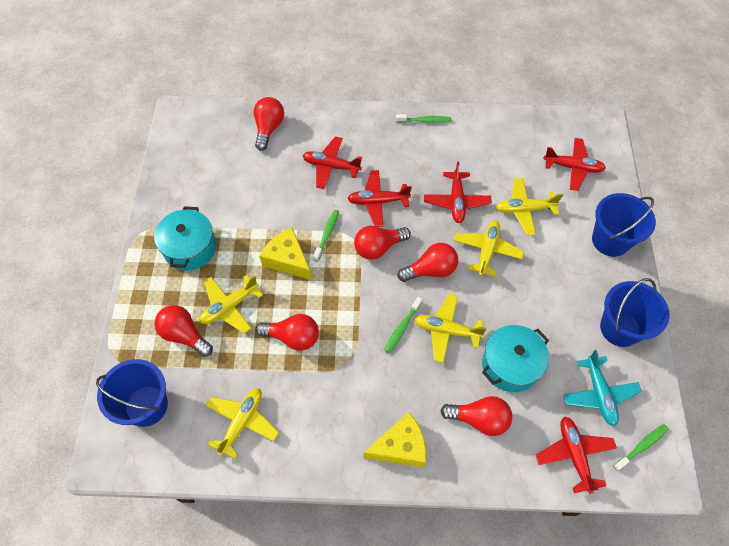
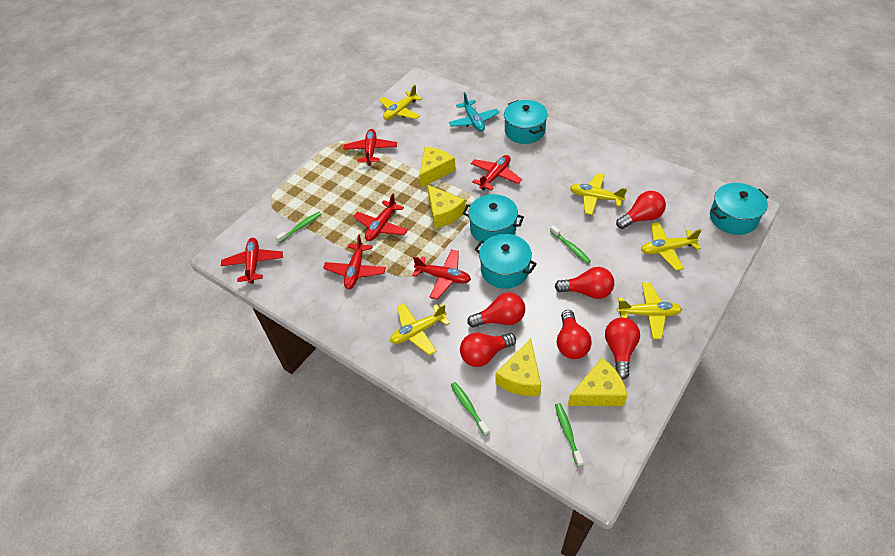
blue bucket: [96,359,168,427] [592,193,656,257] [600,278,670,347] = 3 -> none = 0
red plane: [302,136,362,189] [347,170,412,227] [424,162,492,223] [536,416,617,494] [543,138,606,191] = 5 -> [221,238,283,284] [323,234,386,289] [344,129,397,166] [353,193,408,241] [412,249,471,300] [471,155,522,191] = 6
turquoise pot: [154,206,216,271] [482,325,549,392] = 2 -> [463,194,524,244] [474,234,537,289] [504,100,548,144] [710,183,768,235] = 4
yellow cheese: [259,227,312,280] [363,412,426,468] = 2 -> [419,147,456,188] [427,185,465,228] [495,338,541,396] [568,358,627,406] = 4

